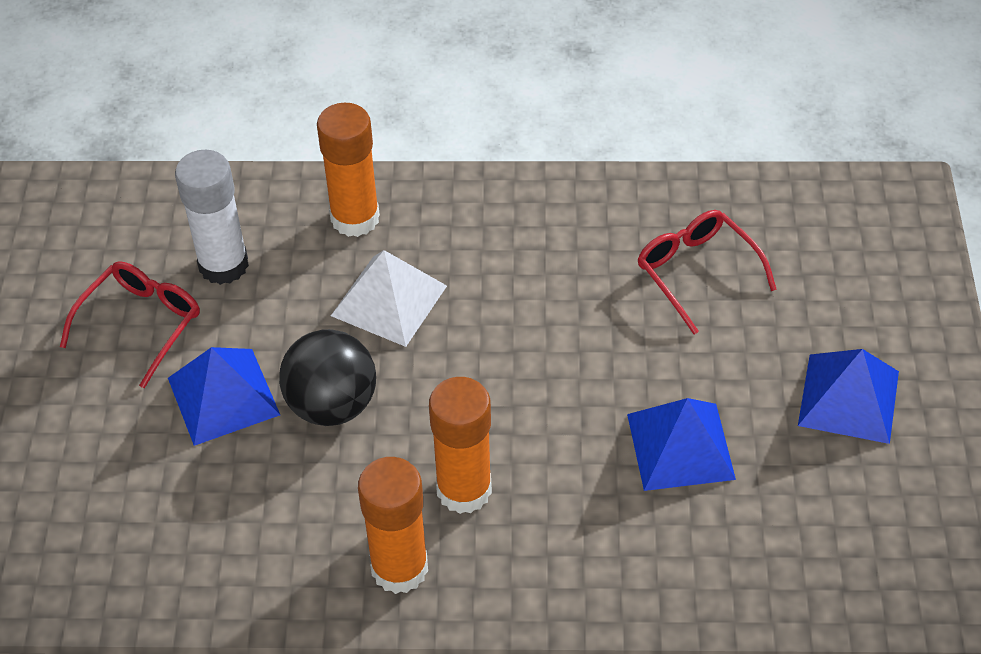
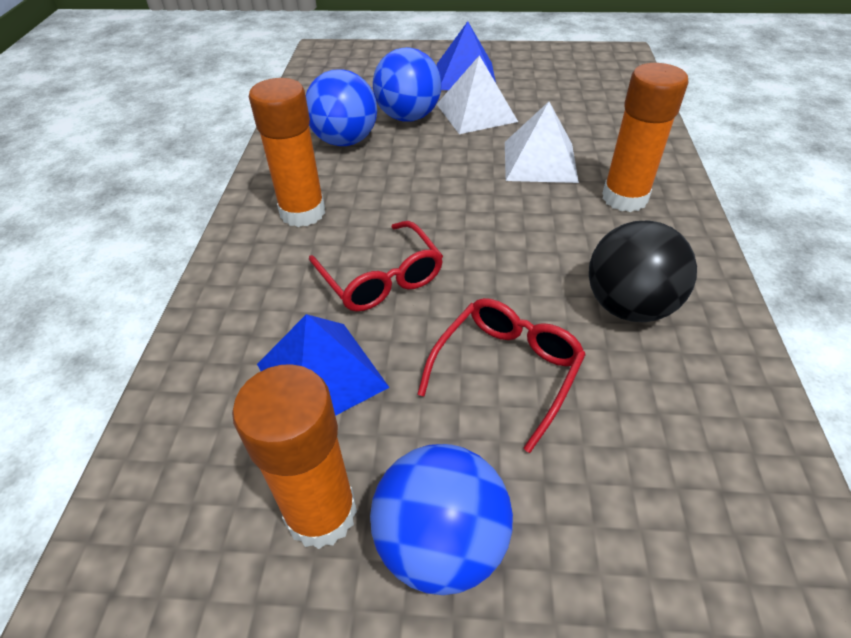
blue ball: none = 0 -> [306,69,377,146] [370,444,513,595] [373,47,442,121] = 3
blue pyramid: [168,347,280,446] [627,398,736,491] [798,349,899,444] = 3 -> [257,314,390,416] [437,21,496,90] = 2
white glue stick: [175,150,249,285] = 1 -> none = 0
white pyramid: [331,250,447,347] = 1 -> [437,55,518,134] [505,102,579,183] = 2

